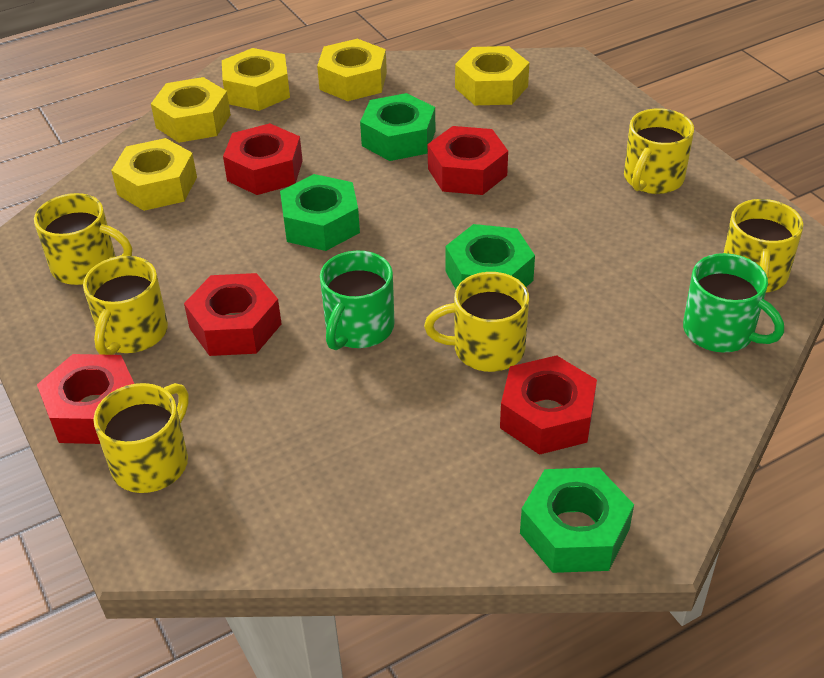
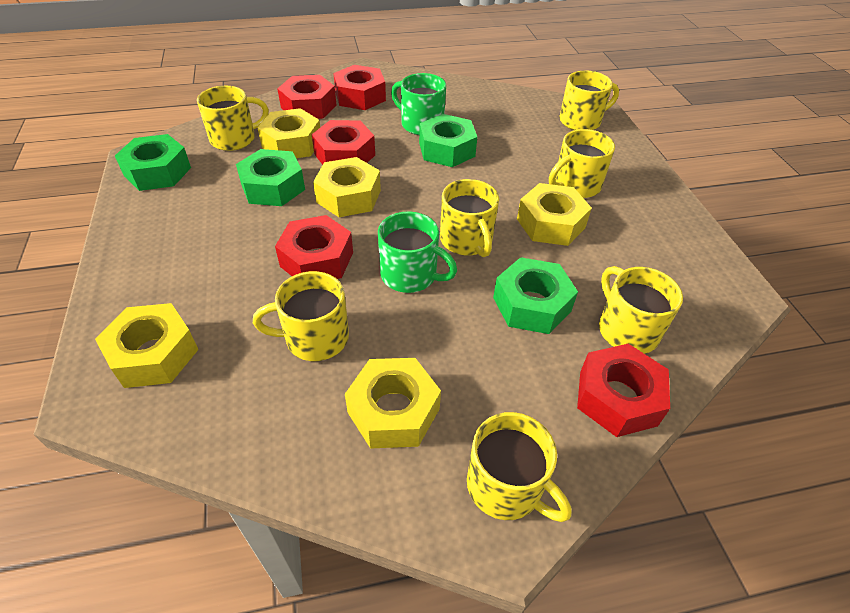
yellow mug: [34,193,132,285] [83,256,168,355] [93,383,189,493] [424,272,529,372] [624,108,694,194] [724,199,803,293] = 6 -> [197,86,269,151] [253,271,349,361] [440,179,499,257] [467,412,571,522] [549,129,615,198] [560,70,619,130] [599,266,683,354] = 7

